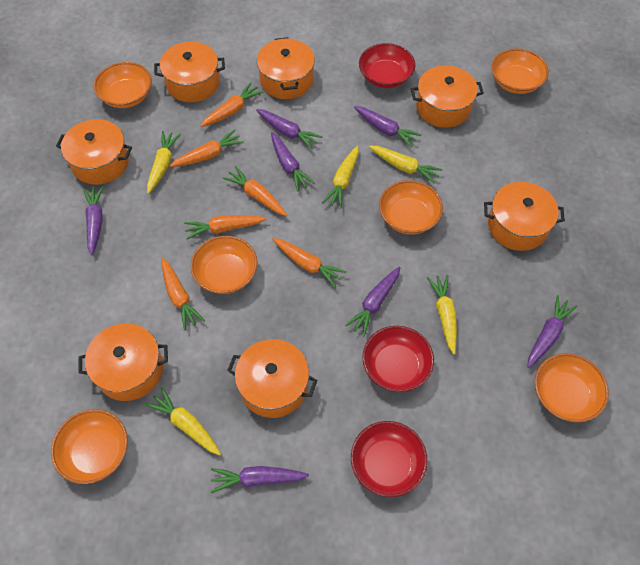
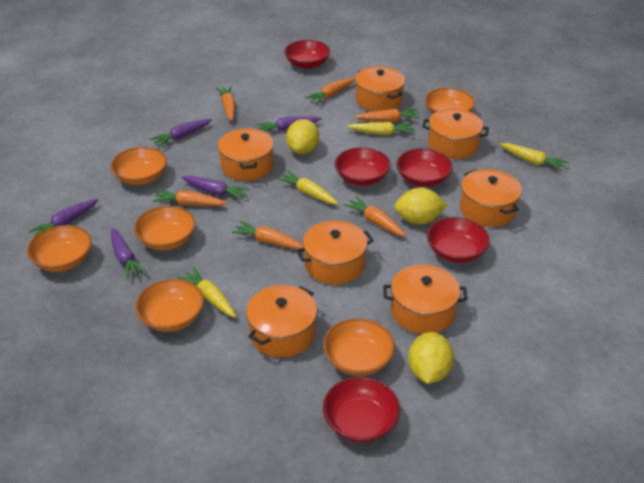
purple carrot: [83,186,104,255] [211,466,309,493] [256,109,322,150] [271,132,315,192] [345,267,400,336] [354,106,421,148] [527,295,578,368] = 7 -> [28,199,98,237] [111,228,147,280] [150,119,212,147] [181,176,250,200] [256,116,322,132] = 5
red bowl: [351,421,427,497] [359,43,415,88] [362,326,434,392] = 3 -> [284,40,330,69] [323,377,400,443] [335,147,391,186] [396,148,453,187] [427,217,490,263] = 5
yellow carrot: [145,387,221,455] [147,131,181,194] [322,146,359,209] [369,145,443,184] [427,275,457,355] = 5 -> [177,267,237,318] [276,170,338,204] [347,122,414,135] [500,143,568,171] = 4
yellow lemon: none = 0 -> [286,119,319,154] [394,188,447,224] [408,332,454,384] = 3

